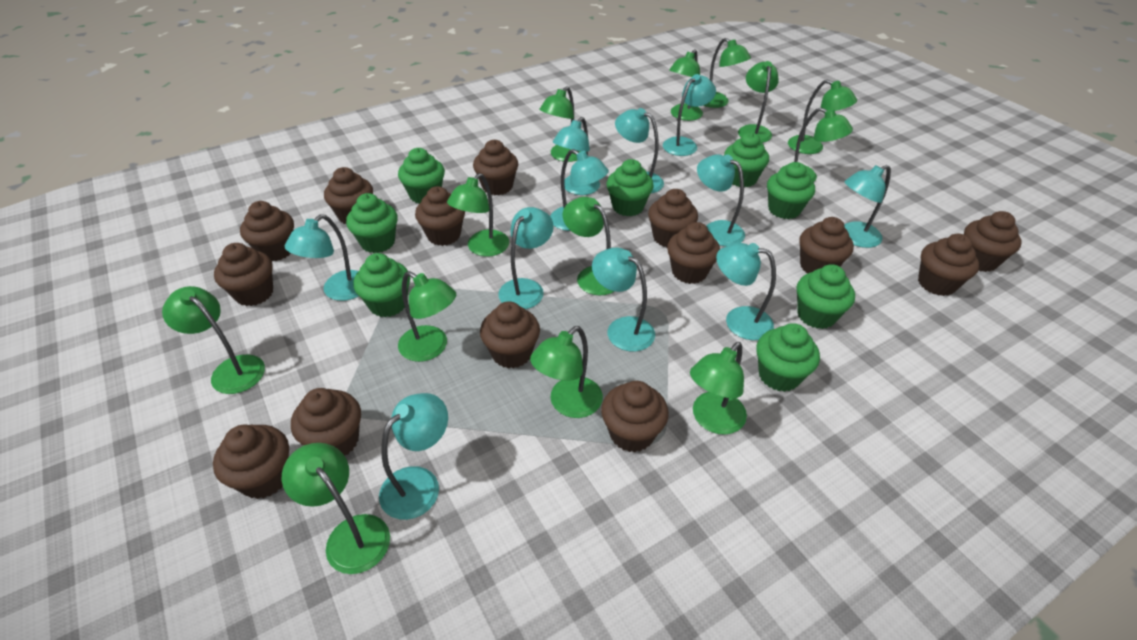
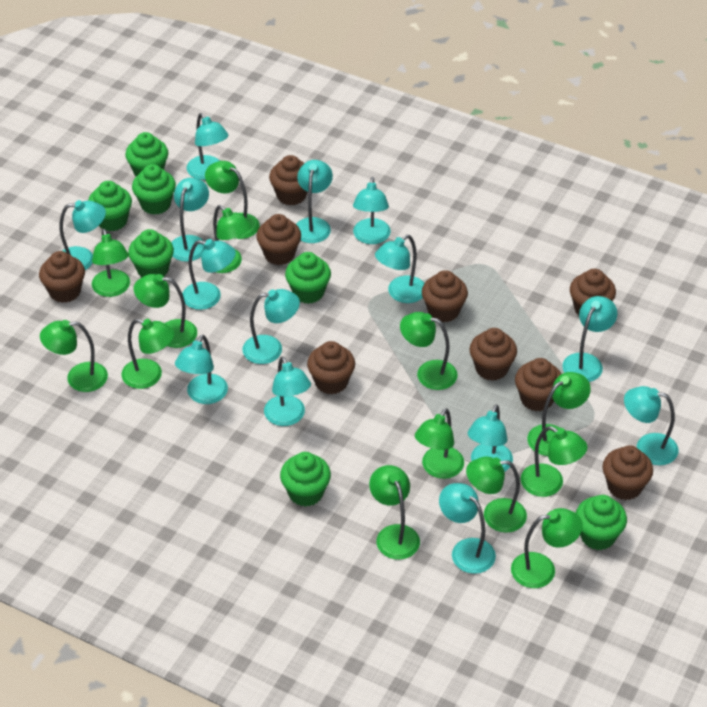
brown cupcake: [213,425,289,499] [214,243,273,306] [240,201,294,261] [291,388,361,456] [324,167,373,224] [415,186,465,246] [473,140,518,195] [480,301,540,369] [601,381,669,452] [648,189,698,247] [667,222,720,284] [799,217,854,273] [918,234,979,296] [964,211,1022,272] = 14 -> [39,251,85,303] [256,214,301,265] [269,155,307,205] [307,341,355,394] [422,270,468,323] [470,328,517,381] [515,358,561,411] [570,269,616,316] [602,445,653,500] = 9
green cupcake: [346,193,398,253] [353,253,410,317] [398,148,445,204] [607,159,654,216] [724,132,769,187] [756,323,820,392] [767,162,815,219] [797,264,855,329] = 8 -> [88,181,132,231] [125,132,168,176] [128,229,174,277] [132,164,176,215] [280,452,331,507] [285,252,331,304] [576,495,627,550] = 7
turquoise lamp: [285,214,358,301] [379,393,448,520] [498,207,554,309] [550,149,609,231] [553,117,600,195] [592,247,655,352] [615,108,664,194] [663,74,716,156] [697,154,745,246] [716,243,776,340] [844,165,891,248] = 11 -> [59,200,106,270] [171,178,209,262] [175,335,228,404] [182,239,236,310] [187,113,228,180] [242,289,300,364] [264,356,311,426] [296,160,333,243] [353,177,391,244] [375,235,424,303] [439,483,496,574] [468,405,513,472] [562,296,617,382] [624,386,678,465] = 14

